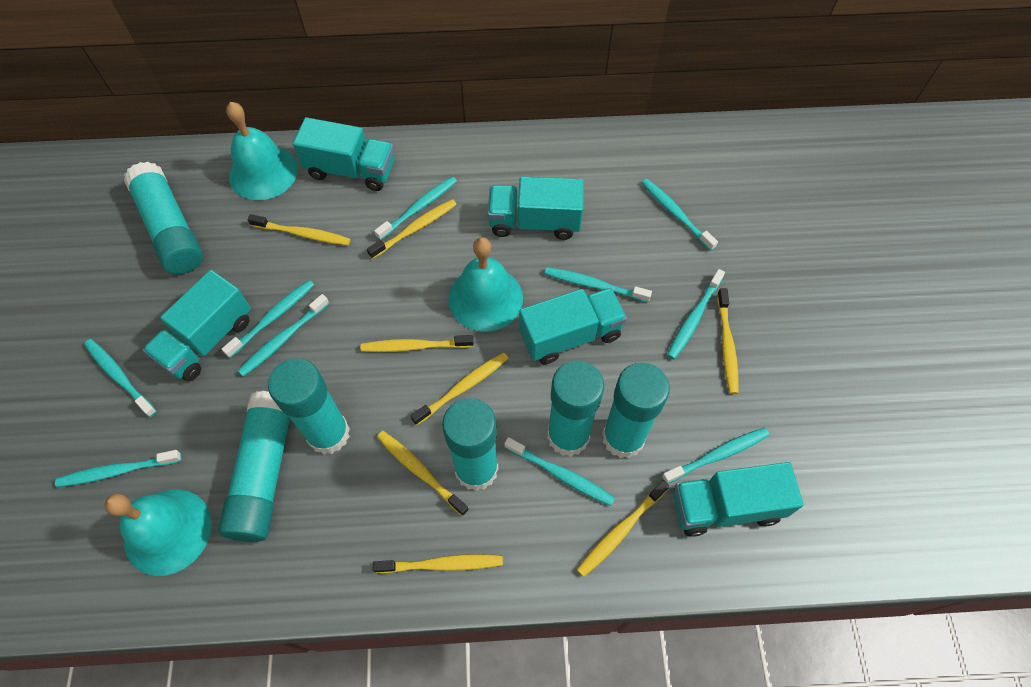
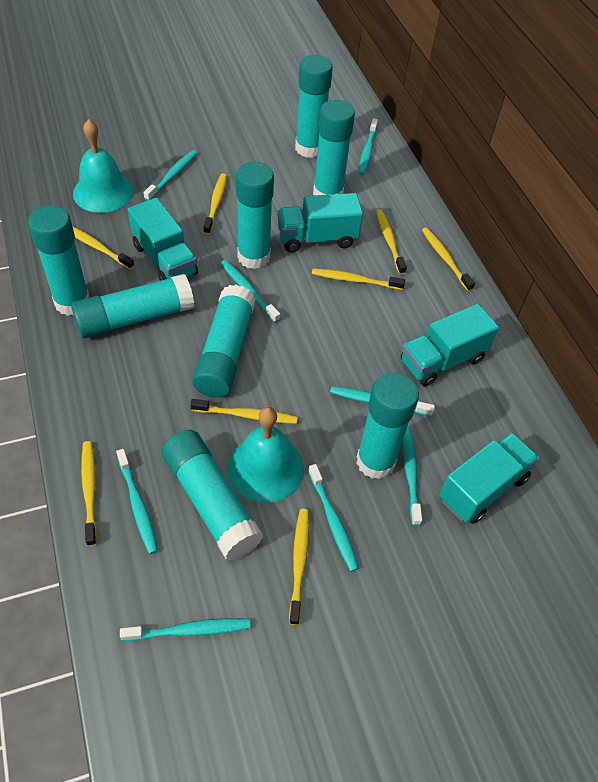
turquoise bell: [104,489,212,576] [226,102,298,200] [449,237,523,332] = 3 -> [73,119,133,213] [227,407,304,503] = 2
turquoise glue stick: [124,162,203,274] [218,391,290,542] [268,358,350,454] [442,398,498,491] [547,361,604,457] [602,363,670,458] = 6 -> [28,205,90,316] [71,274,194,338] [161,430,263,561] [192,285,256,398] [236,162,274,269] [295,55,333,158] [313,100,355,196] [356,373,419,479] = 8
turquoise toothbrush: [55,450,182,487] [84,339,157,417] [221,280,314,358] [238,294,329,377] [374,176,457,240] [504,437,615,506] [545,267,652,302] [642,179,718,251] [662,428,769,484] [667,269,725,359] = 10 -> [116,449,158,554] [120,618,250,641] [143,150,197,201] [220,260,280,323] [308,464,359,572] [330,386,435,416] [358,118,378,175] [402,426,422,526] = 8
turquoise truck: [143,270,251,381] [293,117,394,191] [488,176,584,240] [519,288,627,364] [673,462,804,537] = 5 -> [128,198,198,281] [277,193,363,253] [401,304,499,386] [439,432,539,524] = 4

